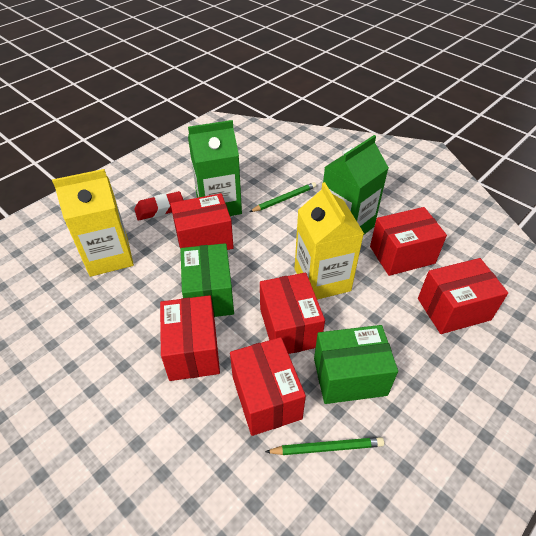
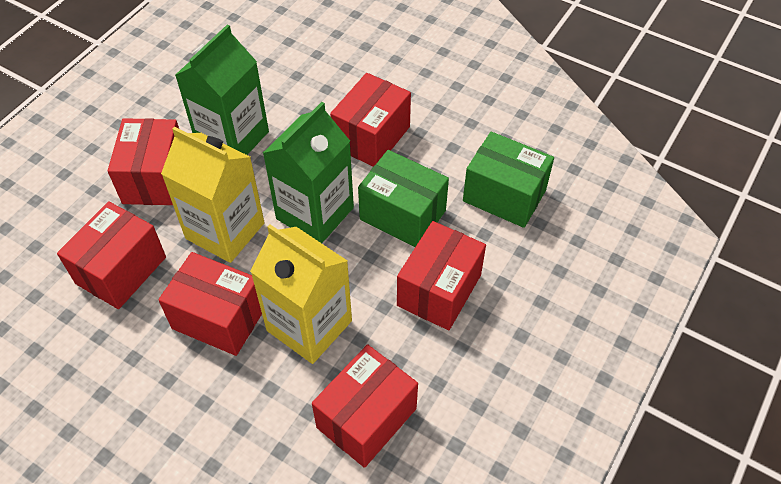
green pencil: [249,182,317,212] [265,437,384,455] = 2 -> none = 0
red eraser: [134,191,183,221] = 1 -> none = 0

